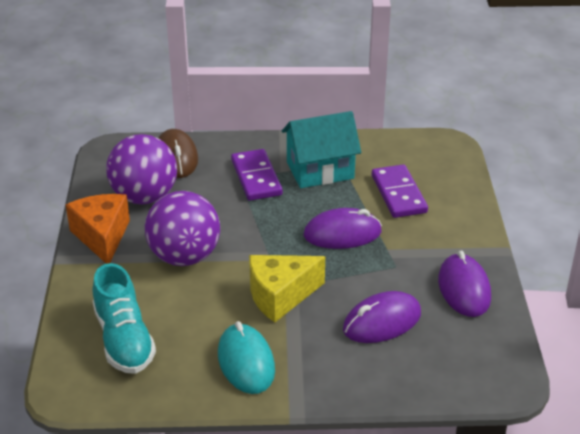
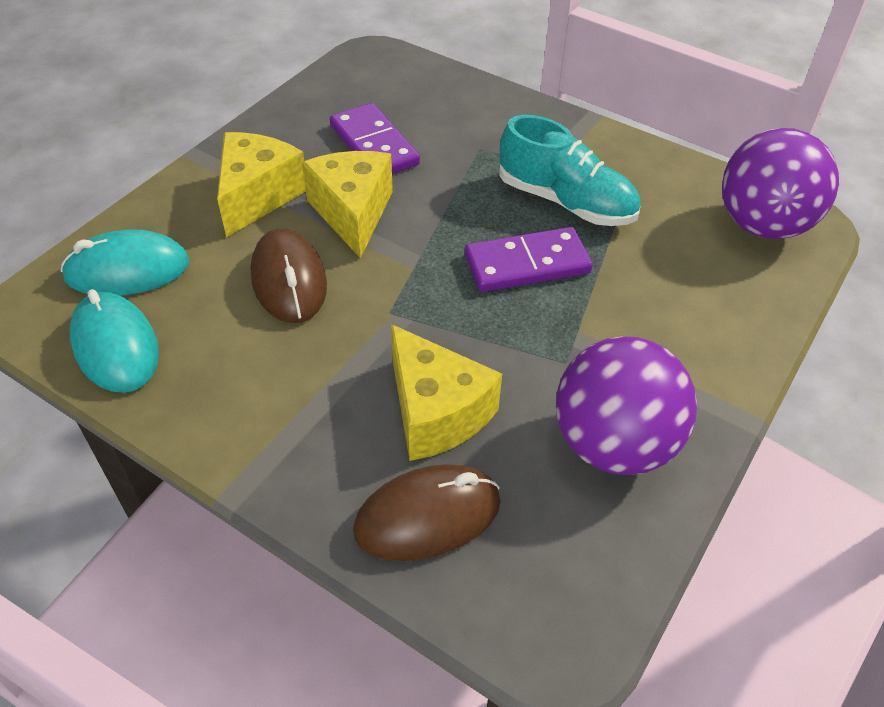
brown mouse: [159,129,198,178] = 1 -> [251,229,327,323] [353,464,501,561] = 2
orange cheese: [66,194,130,264] = 1 -> none = 0
purple mouse: [304,208,382,249] [343,291,421,343] [438,250,491,317] = 3 -> none = 0
turquoise house: [282,111,361,188] = 1 -> none = 0
turquoise mouse: [218,321,275,394] = 1 -> [61,229,190,296] [69,289,159,393] = 2
yellow cheese: [249,255,325,322] = 1 -> [217,132,306,237] [302,151,393,259] [391,324,502,461] = 3

